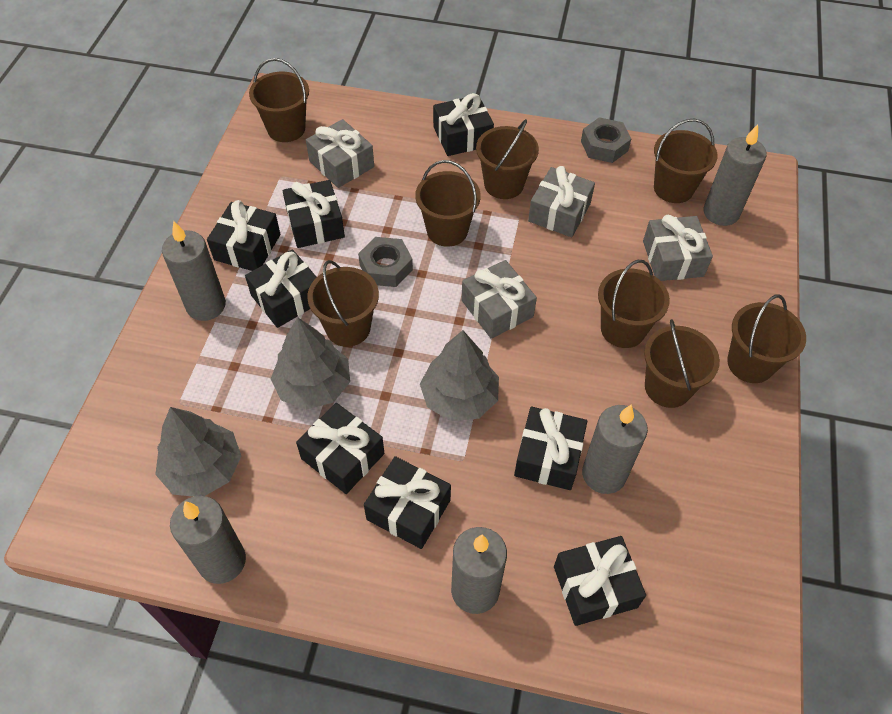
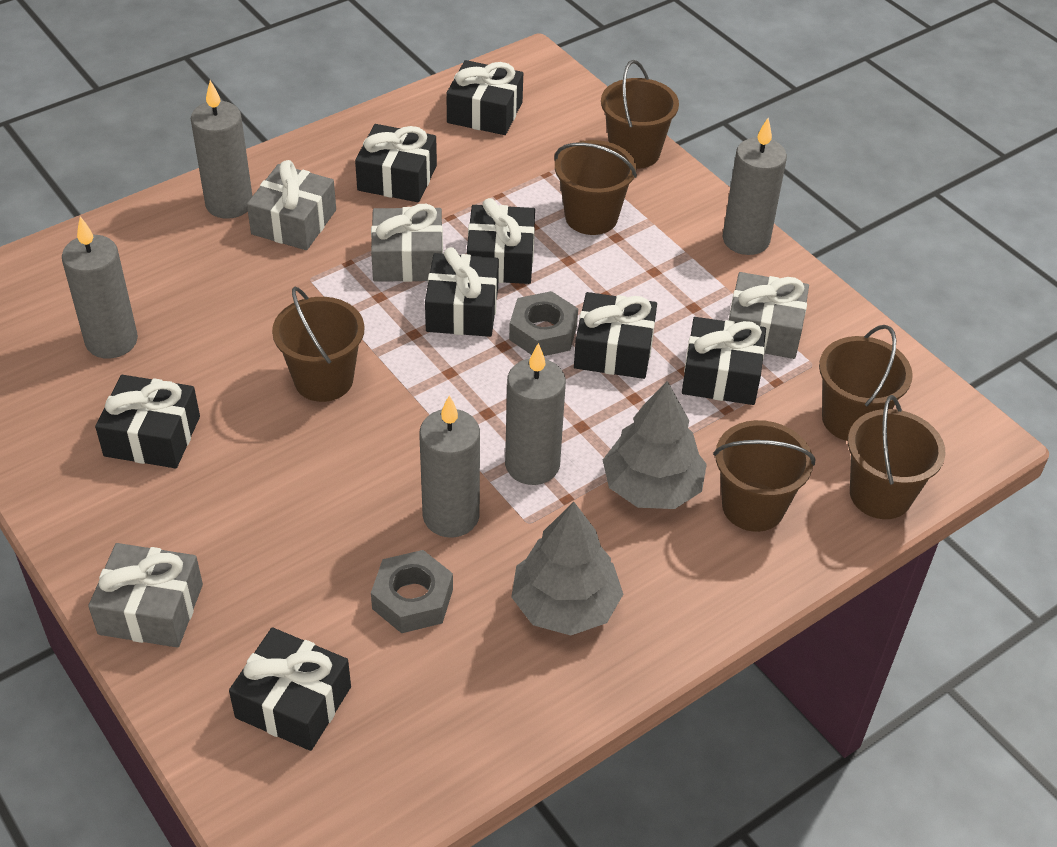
brown bucket: [249,58,309,142] [307,260,379,347] [415,160,481,247] [476,119,539,199] [598,260,670,348] [644,319,720,408] [654,119,718,203] [727,294,806,383] = 8 -> [272,286,364,402] [554,140,637,235] [601,60,679,169] [713,420,815,532] [819,325,913,441] [848,395,945,519] = 6
grey tree: [155,407,241,497] [271,317,350,410] [420,330,499,421] = 3 -> [511,502,623,636] [603,381,707,509] = 2

